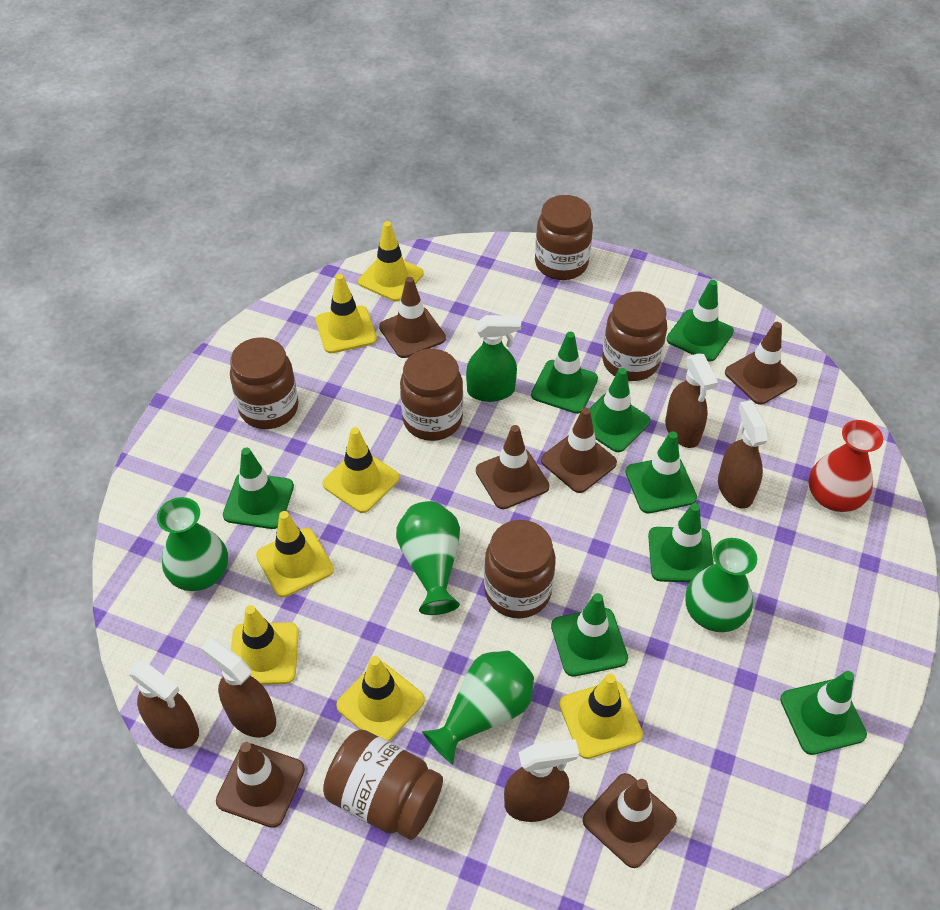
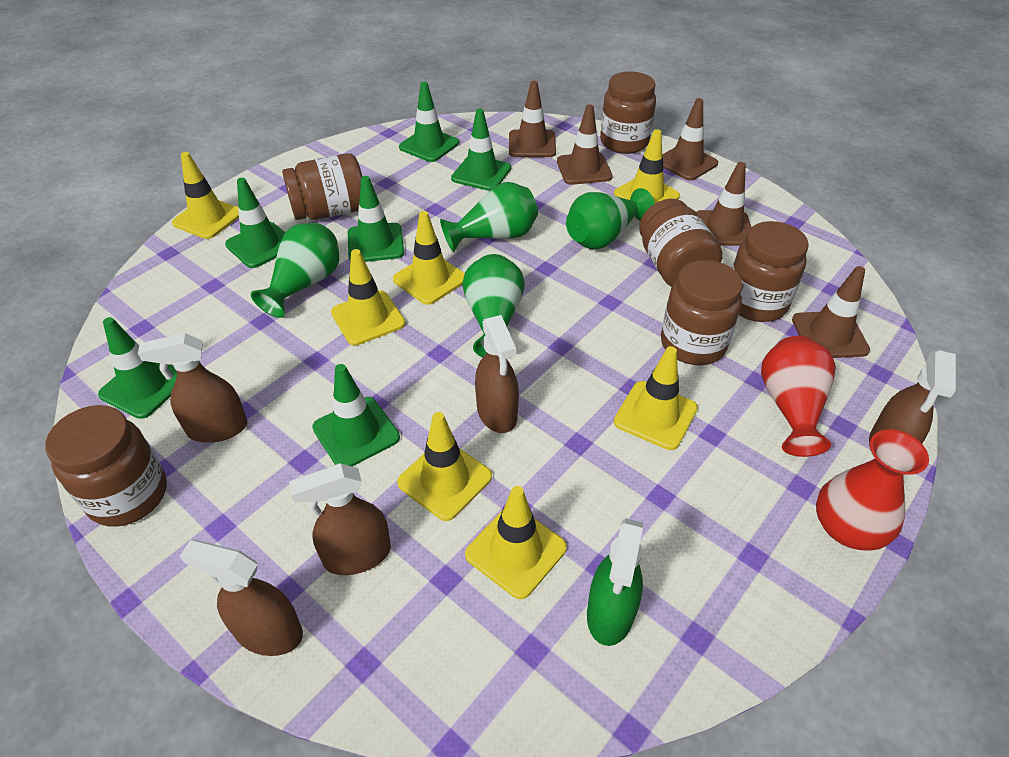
brown traffic cone: [216,742,305,828] [379,277,446,358] [476,425,549,509] [541,408,617,493] [583,773,677,868] [725,322,797,405] = 6 -> [509,81,556,157] [557,104,612,185] [662,98,718,181] [696,162,751,246] [792,266,870,358] = 5
green traffic cone: [223,448,294,529] [531,332,598,414] [551,593,628,677] [589,368,650,452] [625,431,697,513] [648,503,714,582] [667,280,734,361] [780,671,867,755] = 8 -> [98,317,177,419] [225,178,285,268] [312,364,400,467] [348,176,404,262] [399,82,459,162] [451,109,511,191] = 6
red vase: [808,420,883,512] = 1 -> [761,336,836,457] [816,429,929,551] = 2

